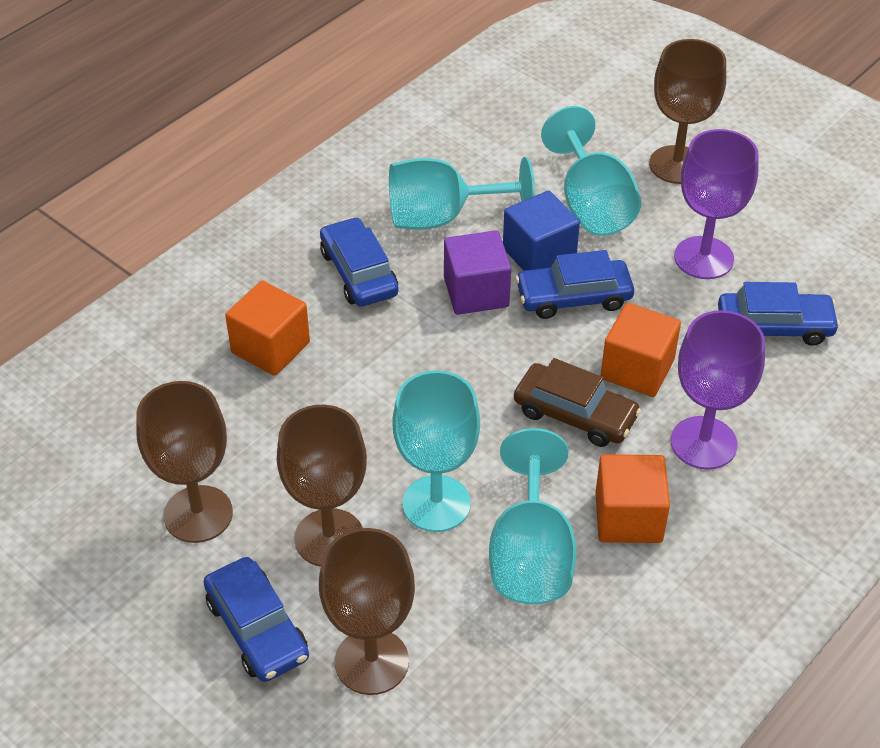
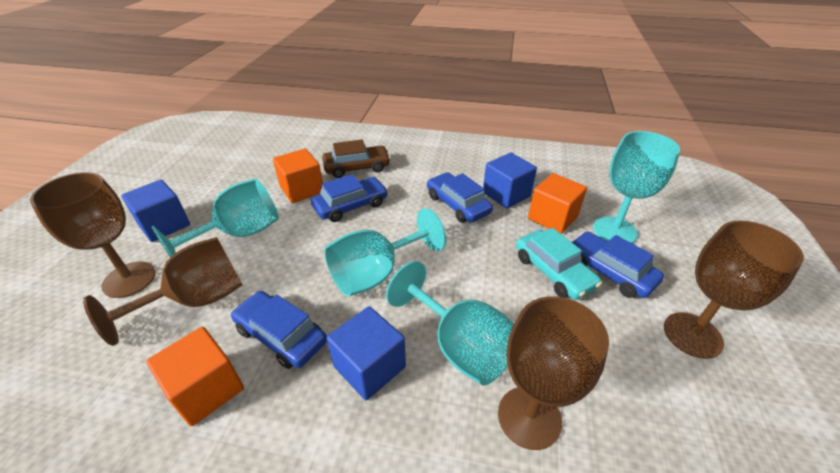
blue cube: [503,190,580,271] = 1 -> [121,180,190,242] [326,306,406,400] [483,153,537,209] = 3
purple cube: [444,230,511,315] = 1 -> none = 0
purple goblet: [671,310,765,470] [674,129,759,279] = 2 -> none = 0
turquoise car: none = 0 -> [516,228,602,300] = 1

